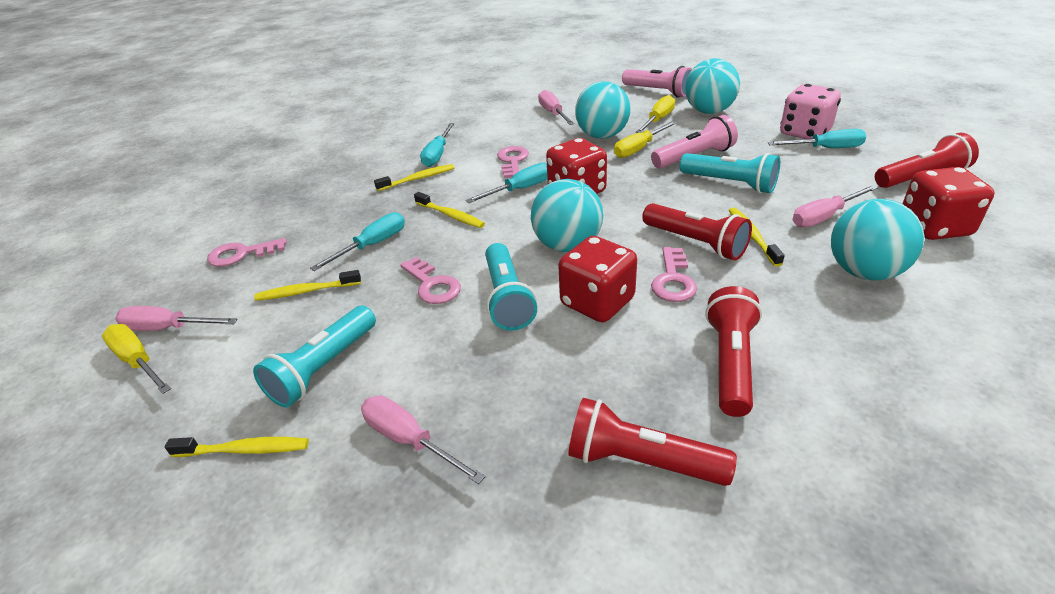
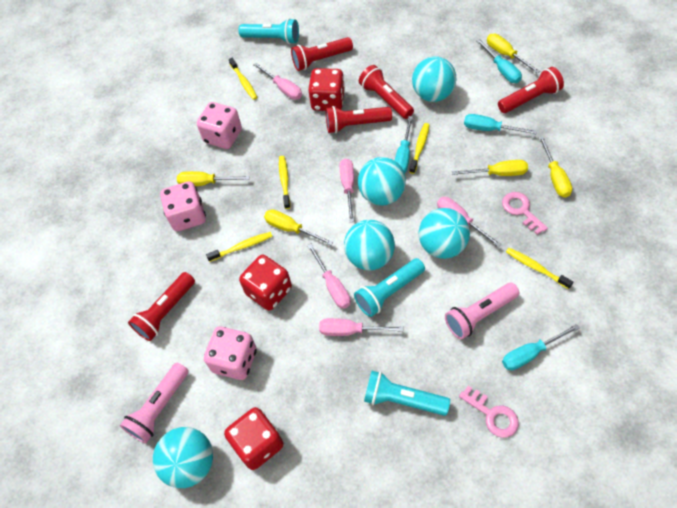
pink dice: [780,84,841,139] = 1 -> [160,181,206,231] [197,102,242,149] [204,326,257,380] = 3
pink key: [207,238,287,267] [400,257,461,304] [497,146,529,178] [651,247,697,302] = 4 -> [459,386,519,438] [502,192,548,235] = 2
pink screwdriver: [115,306,238,331] [361,395,485,484] [538,90,575,125] [792,185,877,227] = 4 -> [254,63,302,100] [307,244,351,309] [319,318,404,336] [339,158,354,222] [437,197,502,247] = 5
red flashlight: [568,398,737,486] [642,203,752,261] [705,286,762,417] [875,133,979,188] = 4 -> [128,272,195,341] [291,37,353,71] [326,106,392,133] [359,65,414,119] [498,67,564,113] = 5
turquoise ball: [531,179,603,252] [575,81,630,139] [685,58,740,114] [831,199,925,280] = 4 -> [153,427,213,488] [344,220,395,270] [358,157,406,205] [412,56,456,102] [419,208,470,259] = 5
yellow screwdriver: [102,324,171,394] [614,121,677,158] [636,95,675,133] = 3 -> [177,171,250,186] [264,209,333,245] [452,160,528,176] [487,34,540,74] [539,136,572,198] = 5

